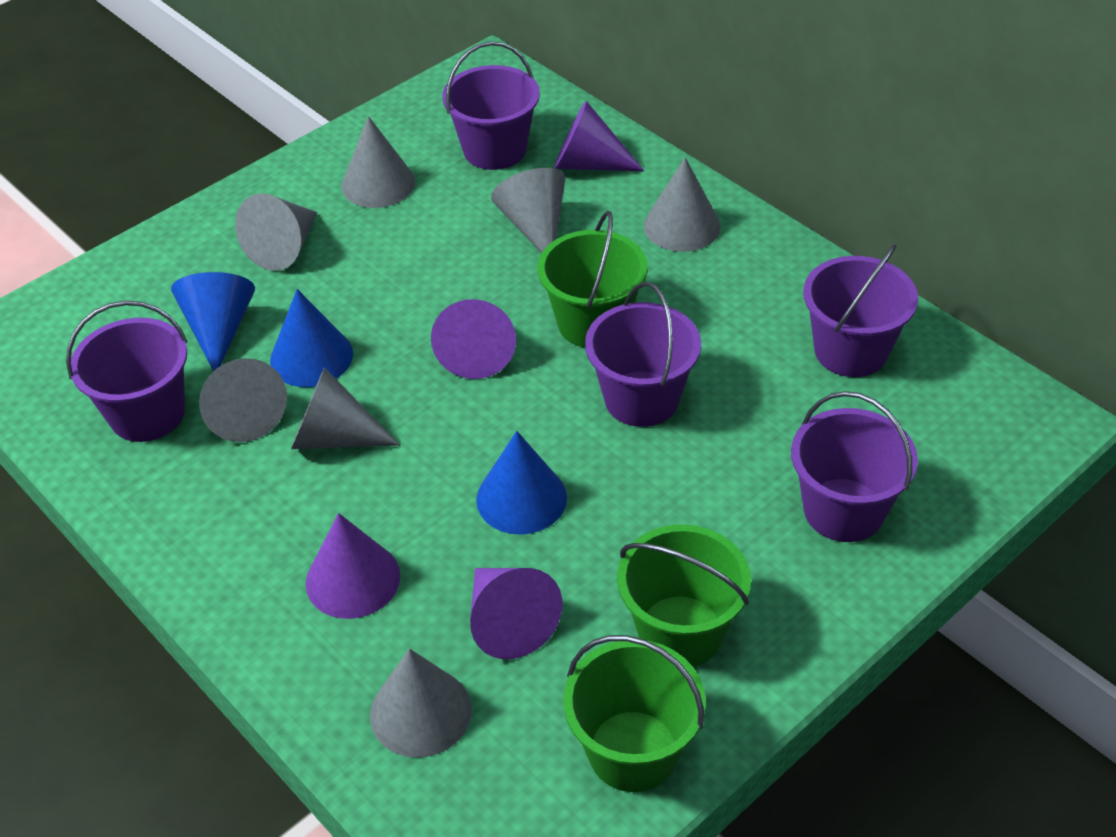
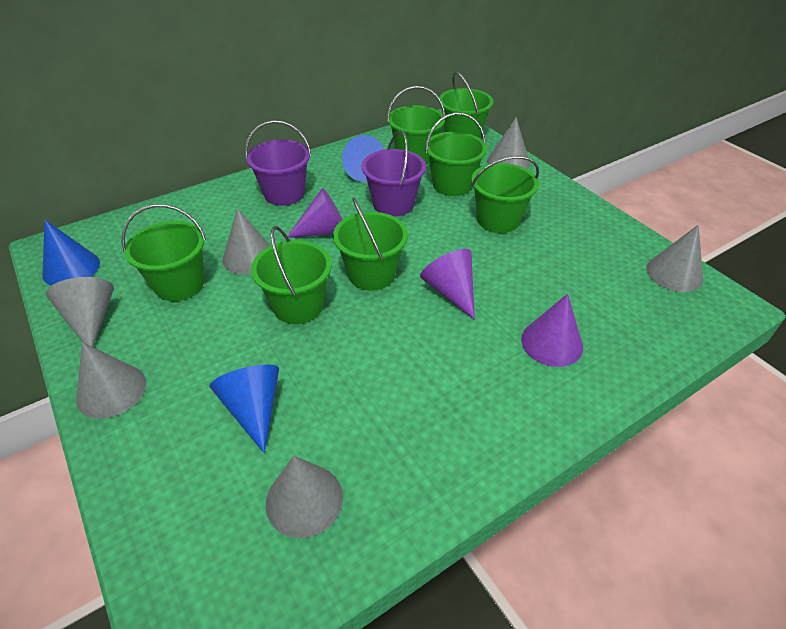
green bucket: [537,211,648,348] [563,635,706,792] [617,524,751,667] = 3 -> [121,204,206,301] [251,226,332,324] [333,198,408,290] [387,86,445,163] [425,112,487,196] [439,72,493,138] [471,156,539,233] = 7
grey cone: [199,358,287,442] [235,193,317,271] [291,367,400,449] [341,116,415,208] [370,648,472,758] [491,168,565,253] [644,157,721,252] = 7 -> [46,277,114,347] [76,342,146,419] [222,208,271,275] [266,456,343,538] [487,117,530,169] [646,225,703,292] = 6
purple bucket: [66,300,187,442] [442,41,540,170] [585,282,701,427] [791,391,918,542] [803,244,918,377] = 5 -> [245,120,311,206] [362,131,426,217] = 2
purple cone: [306,513,401,619] [431,299,516,379] [470,568,562,659] [554,101,644,171] = 4 -> [287,188,343,238] [420,249,475,320] [521,294,583,367] = 3

